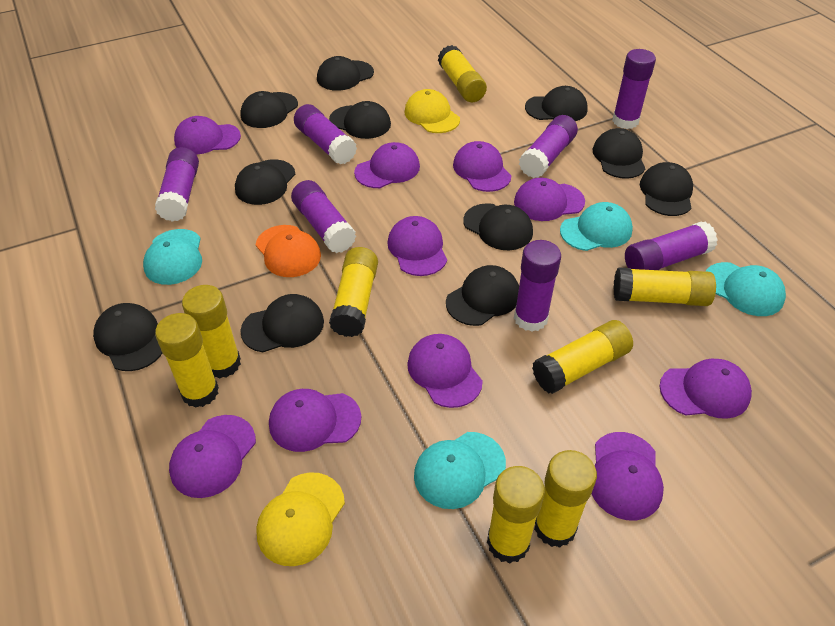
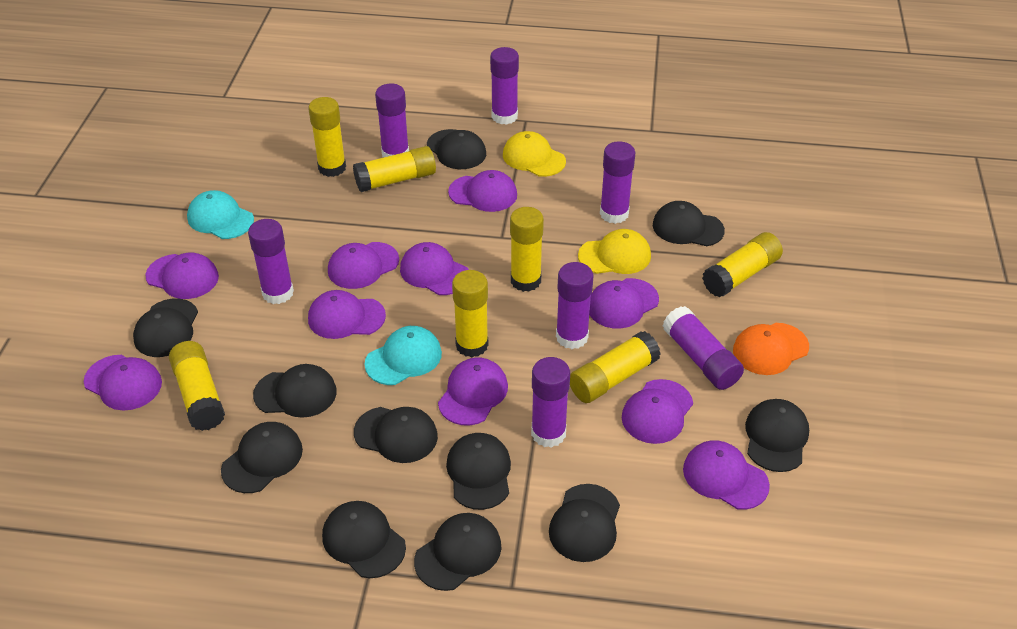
turquoise cap: [143,229,202,285] [414,432,506,509] [560,202,633,251] [706,262,786,316] = 4 -> [187,190,254,239] [364,326,442,385] = 2
yellow glue stick: [155,313,219,408] [182,285,241,378] [329,247,378,337] [438,45,487,102] [487,466,545,564] [532,320,633,394] [534,450,597,548] [614,268,716,306] = 8 -> [169,341,225,431] [308,97,346,177] [353,146,436,192] [452,270,488,358] [510,207,544,292] [570,331,661,403] [702,232,783,297] = 7

